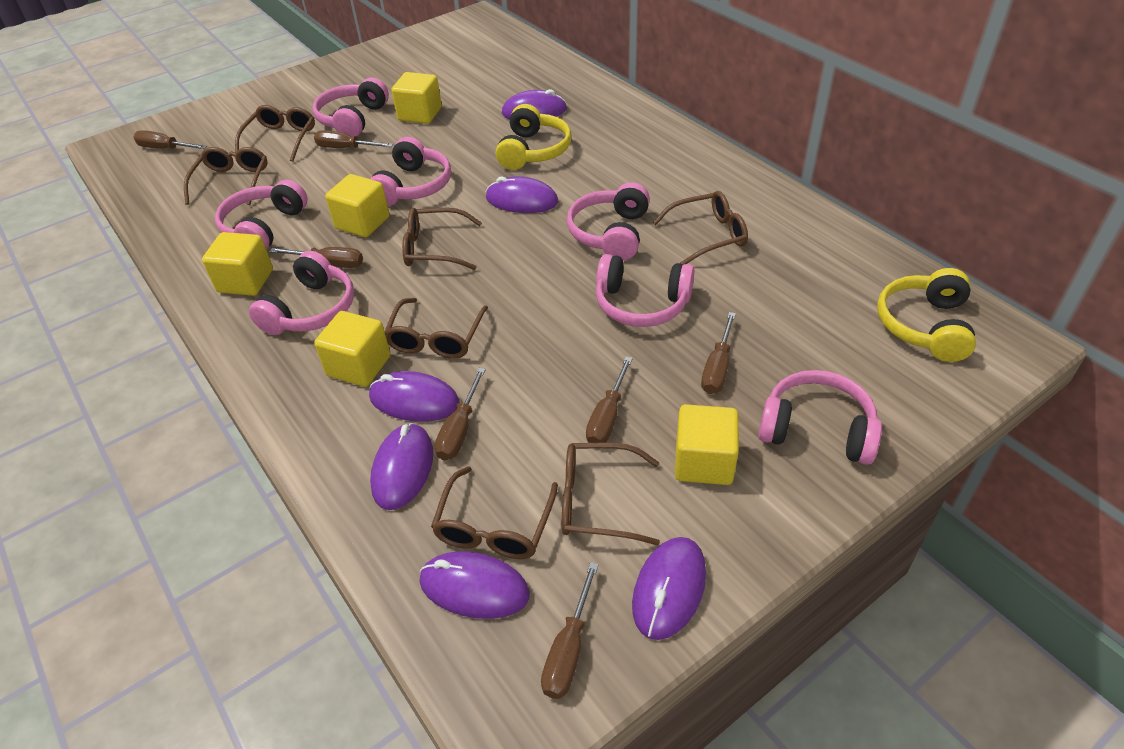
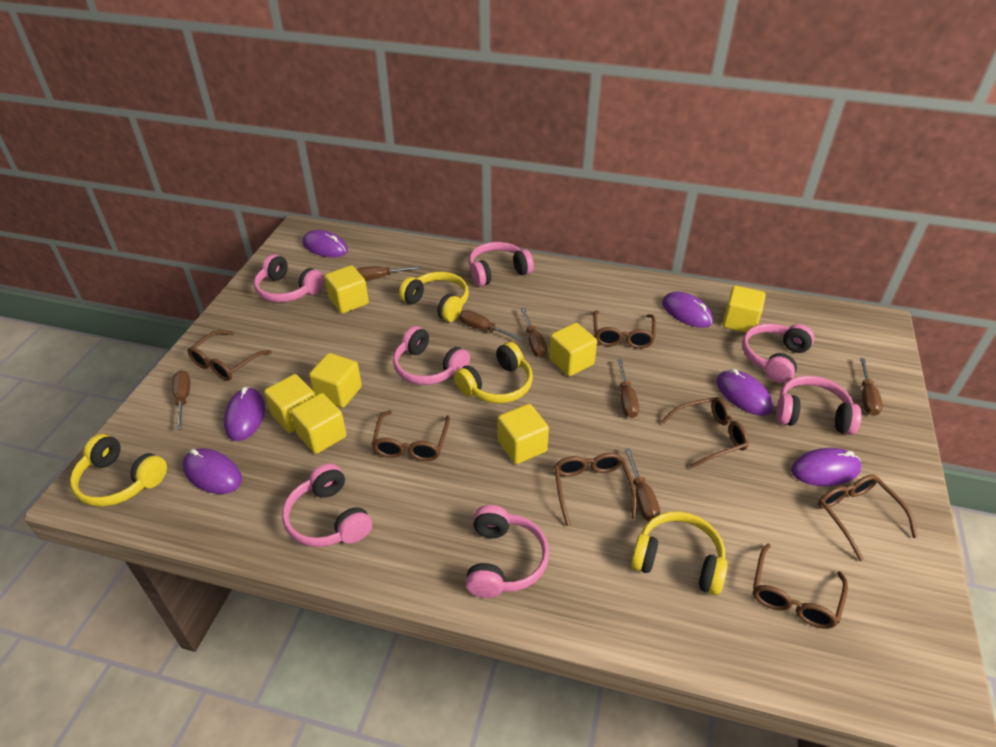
yellow cube: [202,232,273,296] [314,311,391,387] [325,174,389,237] [391,72,442,124] [675,404,739,485] = 5 -> [264,374,315,433] [291,393,346,454] [309,353,362,408] [325,265,369,314] [498,404,549,464] [549,323,597,376] [722,286,766,333] = 7
yellow headphones: [496,104,572,170] [877,268,976,362] = 2 -> [70,434,167,507] [399,272,469,322] [454,342,533,404] [631,512,728,595] = 4

